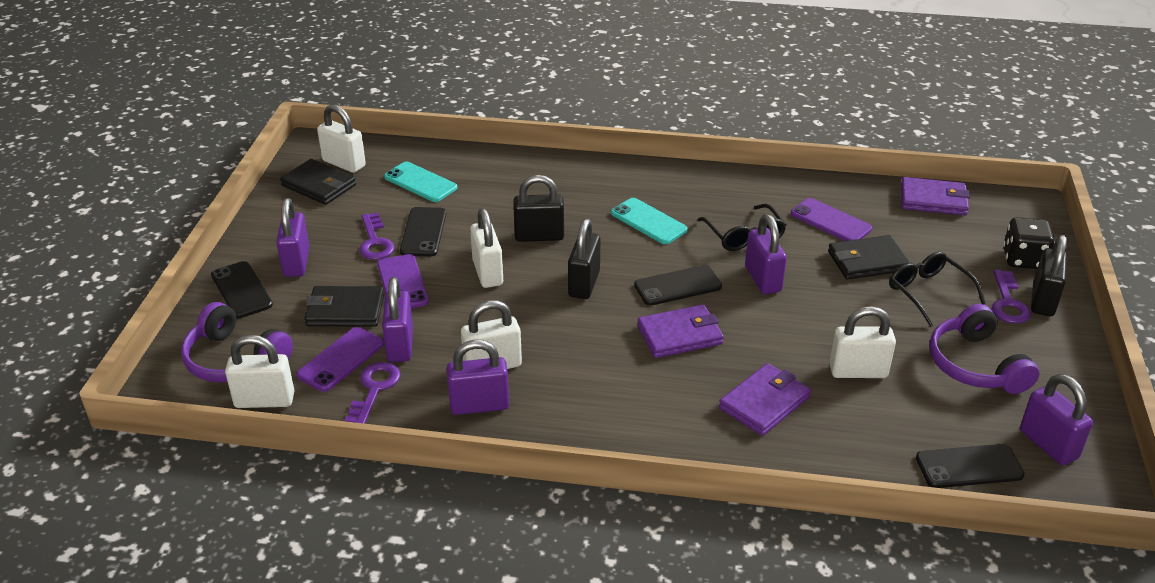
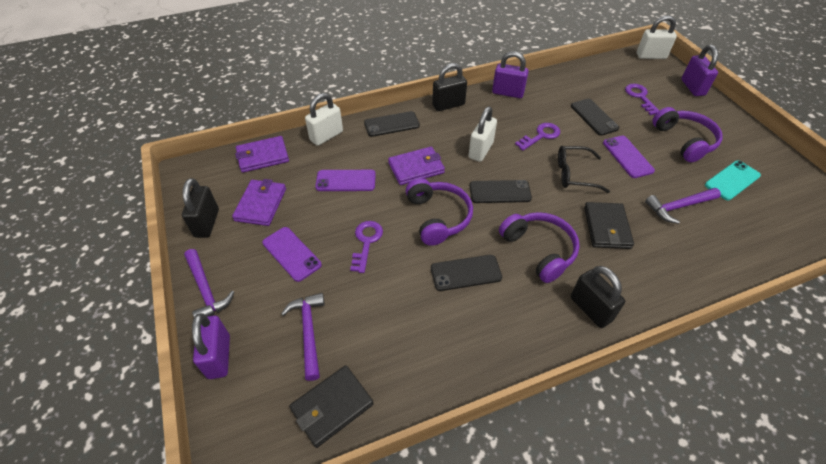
black dice: [1003,217,1055,269] = 1 -> none = 0
black glasses: [698,204,786,251] [889,252,986,327] = 2 -> [558,146,610,193] = 1
black wallet: [280,159,356,205] [305,286,384,327] [828,235,911,279] = 3 -> [289,365,374,448] [584,202,634,249] = 2
purple hammer: none = 0 -> [184,249,234,317] [281,293,325,381] [645,188,721,224] = 3
purple headphones: [181,302,293,383] [929,304,1040,394] = 2 -> [406,178,473,246] [499,212,580,283] [652,107,722,162] = 3
purple padlock: [276,198,310,277] [382,277,413,362] [446,339,509,415] [745,214,787,294] [1020,374,1093,465] = 5 -> [192,313,230,379] [492,51,529,98] [681,45,718,96] = 3
turquoise phone: [384,162,457,202] [611,198,688,244] = 2 -> [705,161,761,200] = 1
white padlock: [225,335,295,408] [317,104,366,173] [461,300,522,369] [470,208,503,288] [829,306,896,378] = 5 -> [305,93,343,146] [469,107,497,162] [637,15,677,59] = 3

